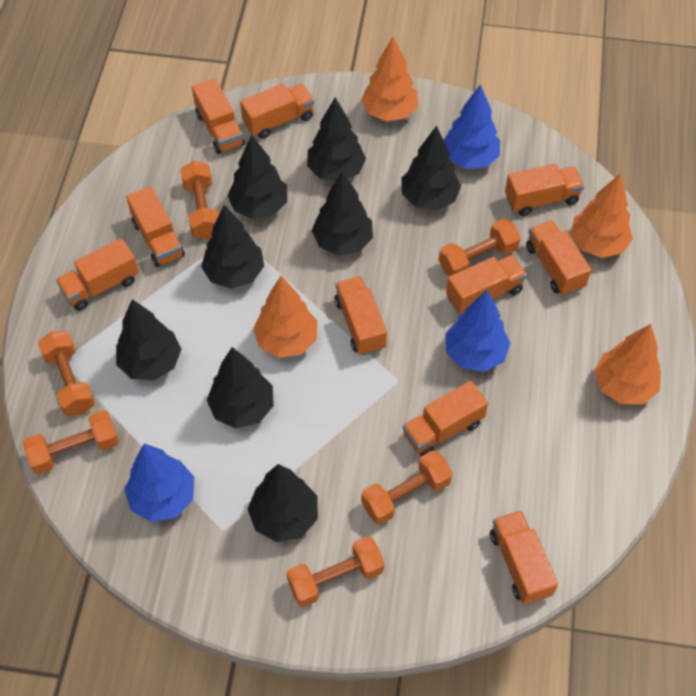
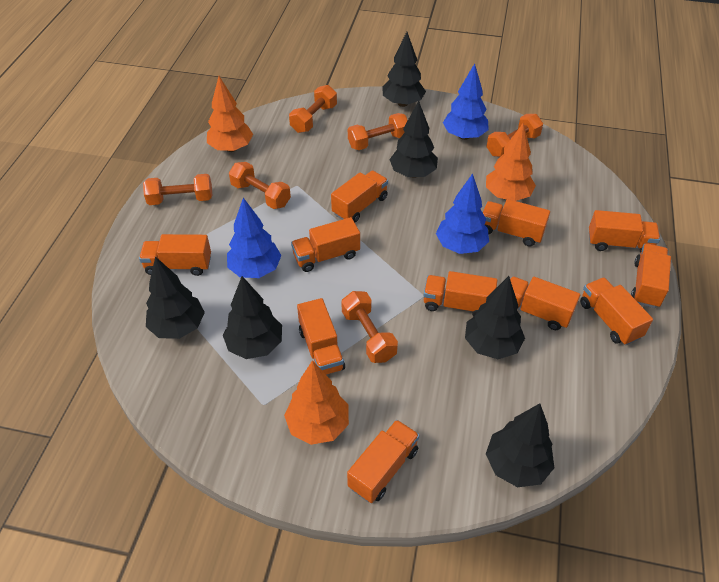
black tree: [116,299,181,381] [201,205,264,289] [207,347,274,428] [227,135,287,219] [248,464,318,542] [307,98,366,181] [312,171,373,256] [401,126,461,210] = 8 -> [146,257,205,339] [223,276,282,359] [383,32,426,107] [389,101,438,178] [465,276,525,359] [486,403,554,487] = 6
orange tree: [253,276,317,358] [361,36,418,121] [571,174,633,258] [594,324,661,404] = 4 -> [207,76,253,152] [284,360,349,445] [486,123,536,201] = 3
orange truck: [56,238,139,311] [126,186,185,267] [192,78,245,154] [240,84,314,139] [334,276,387,355] [403,381,488,456] [446,255,527,314] [490,510,558,605] [505,164,584,216] [526,220,591,296] = 10 -> [139,234,211,276] [291,217,360,272] [297,298,345,375] [331,170,388,222] [347,420,420,503] [424,271,497,317] [482,199,550,247] [510,276,580,330] [580,277,653,345] [589,210,660,253] [631,244,671,308] = 11

